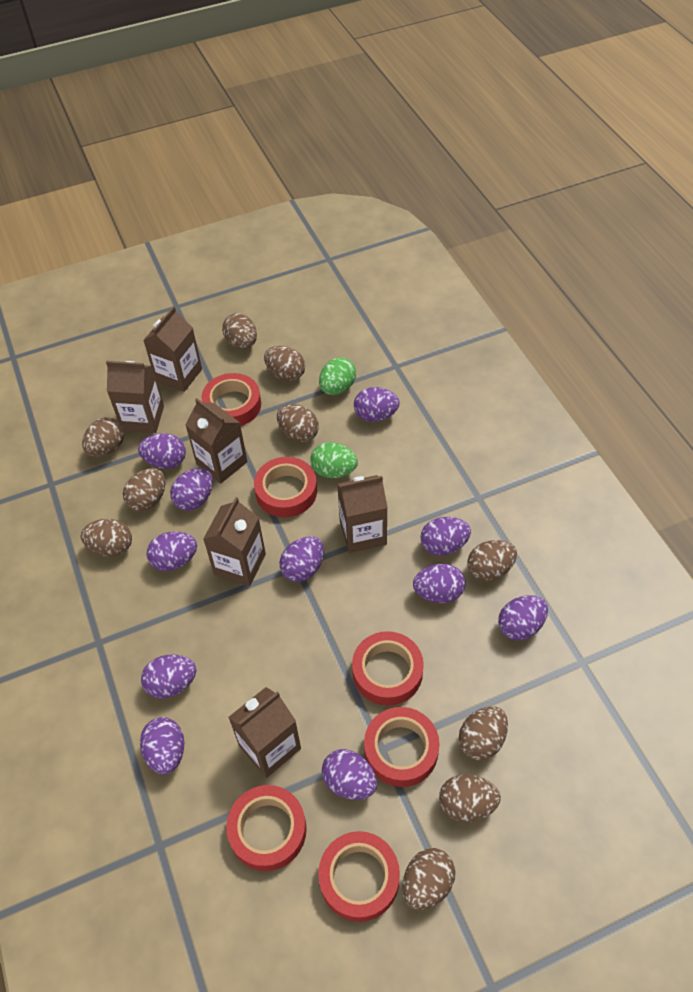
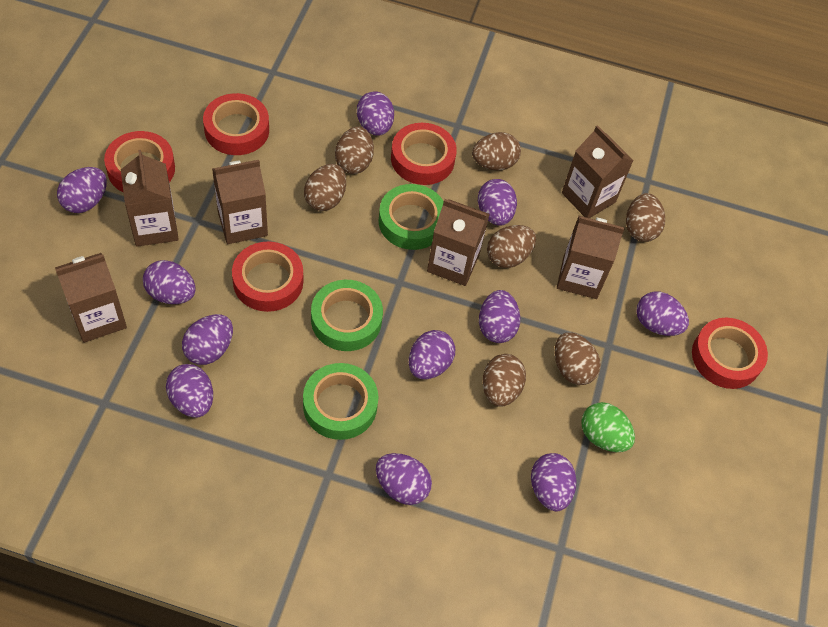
brown egg: [81,519,132,557] [82,417,124,457] [123,468,166,512] [222,313,257,349] [264,346,305,381] [277,404,319,442] [402,848,456,911] [439,774,501,822] [459,706,508,761] [467,540,517,581] = 10 -> [304,164,346,211] [335,127,374,174] [472,132,521,170] [482,354,526,407] [487,225,536,268] [555,332,600,385] [626,193,665,242] = 7
green egg: [310,442,358,478] [319,357,356,395] = 2 -> [581,402,635,452] = 1
green tape: none = 0 -> [303,363,378,440] [311,280,383,351] [378,184,444,250] = 3
red tape: [202,373,261,426] [226,785,307,871] [254,457,317,517] [318,831,400,922] [352,631,424,706] [364,707,439,787] = 6 -> [104,131,175,193] [203,93,269,155] [232,242,303,312] [391,123,457,185] [692,318,768,389] = 5

